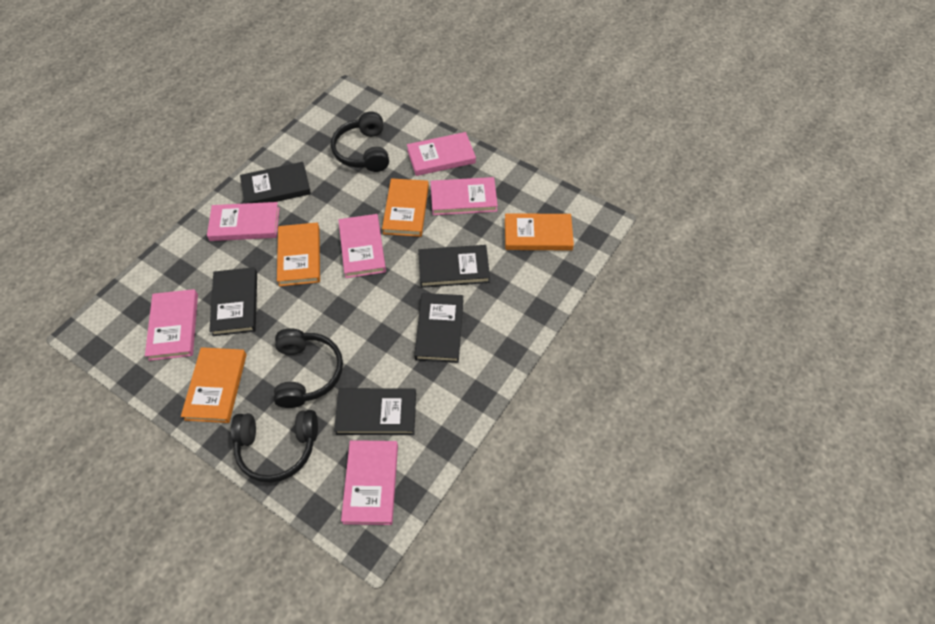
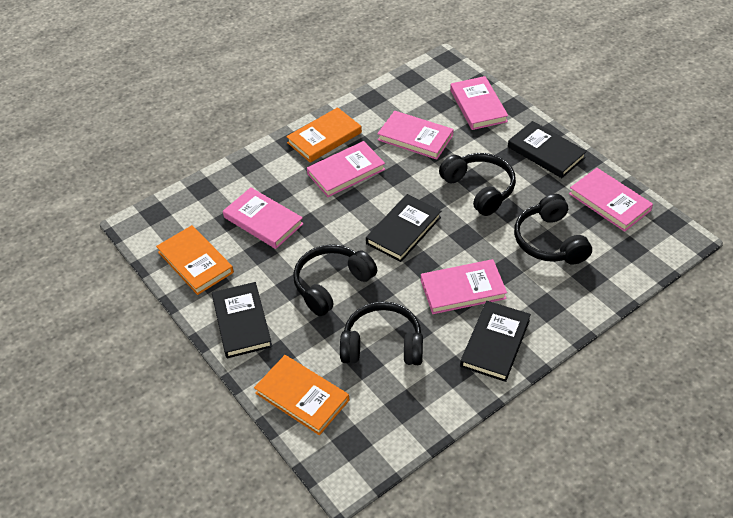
black book: [209,267,257,336] [240,162,311,203] [334,388,416,435] [414,293,464,363] [418,245,490,288] = 5 -> [212,282,272,358] [366,194,441,262] [460,301,531,382] [508,121,587,178] = 4
black headphones: [231,410,318,483] [274,328,343,408] [331,112,389,172] = 3 -> [293,244,377,316] [340,301,423,365] [439,153,516,216] [514,194,592,265] = 4
orange book: [181,347,246,423] [277,223,320,286] [382,178,429,237] [505,213,574,250] = 4 -> [156,225,234,295] [254,355,349,435] [286,107,362,163] = 3

